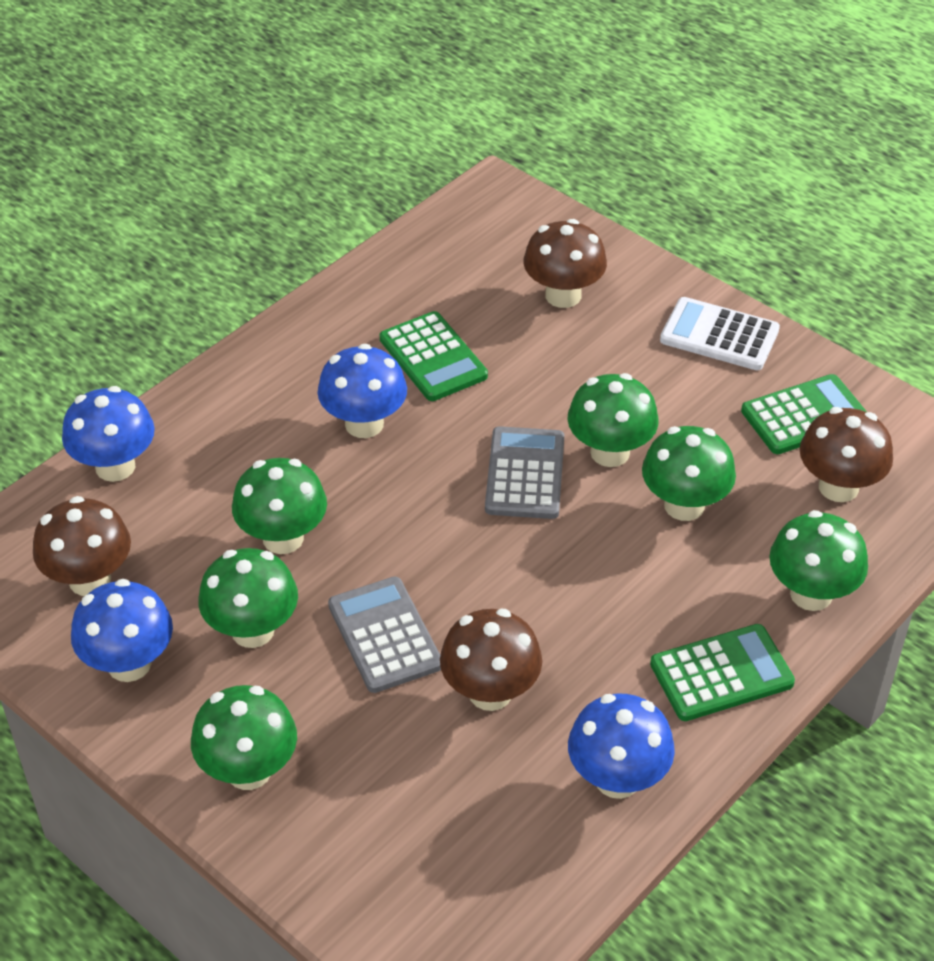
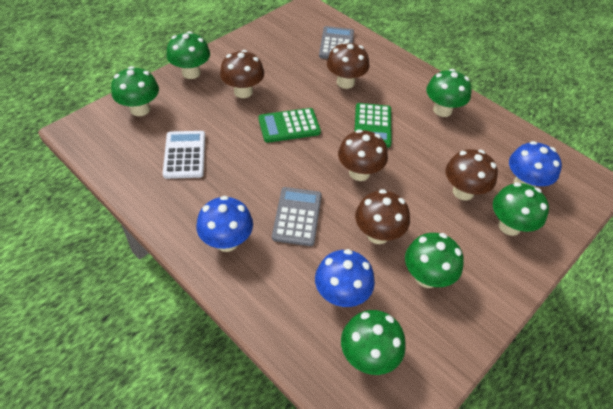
blue mushroom: [62,386,155,482] [71,579,173,682] [318,344,407,438] [568,694,675,799] = 4 -> [196,196,253,252] [315,249,375,307] [509,141,562,187] = 3
brown mushroom: [33,496,131,596] [440,609,542,711] [523,219,607,308] [800,407,893,502] = 4 -> [220,50,264,98] [327,41,369,89] [338,129,388,181] [355,189,410,244] [445,149,498,200] = 5
green calculator: [380,311,488,401] [650,624,795,721] [741,374,867,454] = 3 -> [258,108,321,143] [354,103,392,148] = 2

